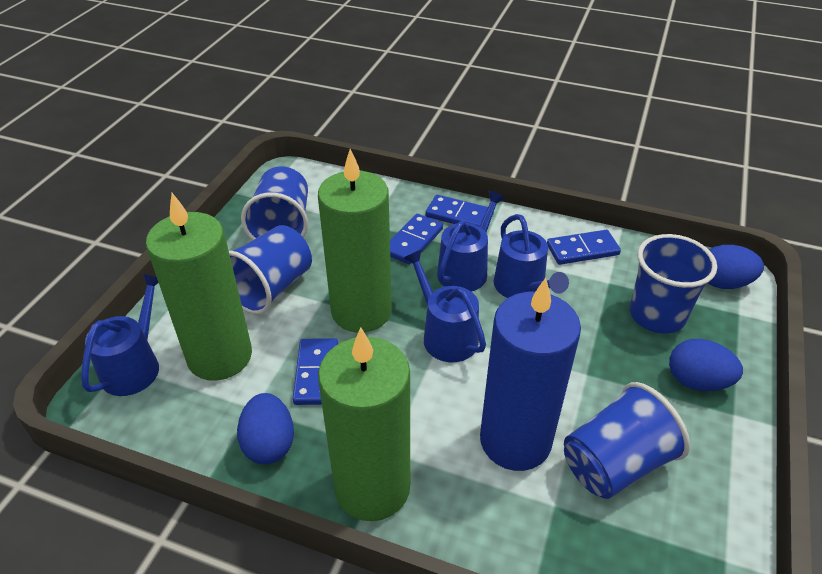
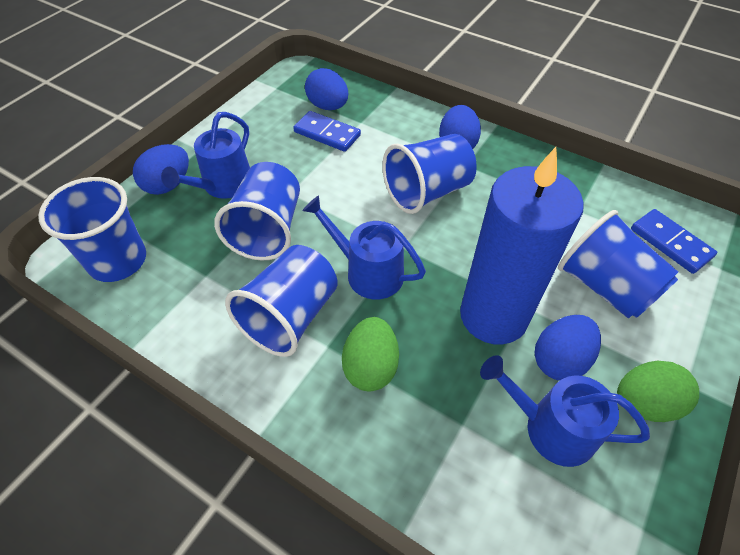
blue cup: [229,225,312,315] [241,166,308,240] [564,382,690,499] [630,234,717,334] = 4 -> [38,177,146,282] [214,162,300,261] [225,245,338,357] [382,134,477,214] [558,210,678,319] = 5
blue domino: [293,338,338,405] [390,214,443,264] [425,195,494,226] [547,230,621,265] = 4 -> [293,111,361,152] [631,209,717,274] = 2
blue egg: [237,393,294,464] [669,339,743,391] [708,245,764,289] = 3 -> [133,144,189,195] [305,68,348,110] [439,105,481,149] [535,315,601,381] = 4
blue watering can: [81,274,159,396] [403,249,486,362] [437,191,506,292] [493,214,569,298] = 4 -> [161,112,250,199] [302,196,426,299] [480,355,650,467] = 3
green candle: [146,193,252,381] [318,149,392,333] [318,327,410,521] = 3 -> none = 0
green egg: none = 0 -> [342,317,399,391] [617,361,699,422] = 2

